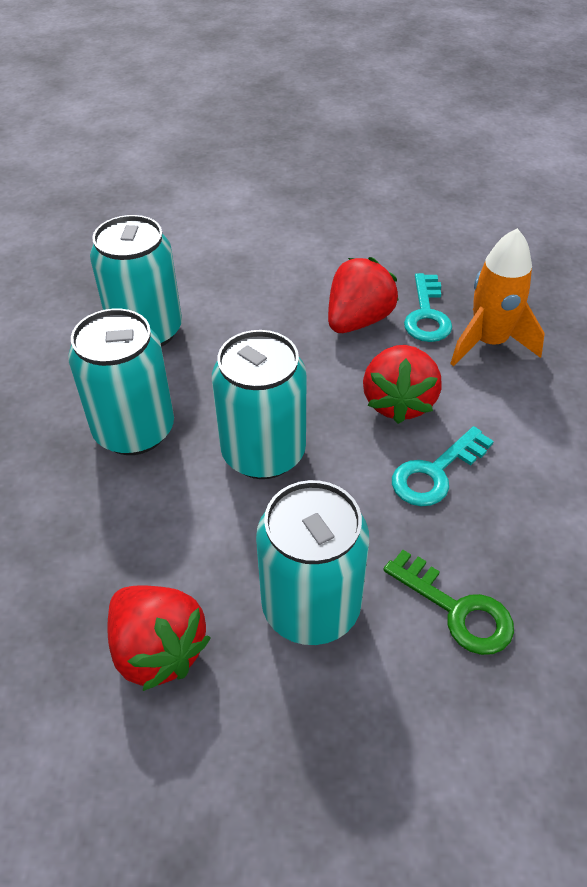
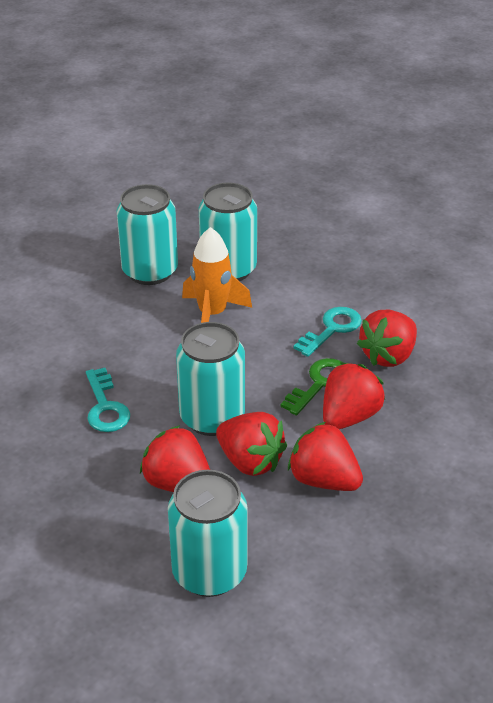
red strawberry: [107,586,211,691] [328,257,399,333] [363,345,442,424] = 3 -> [140,425,210,492] [216,412,287,476] [288,422,363,491] [323,362,385,429] [357,310,417,367] = 5

